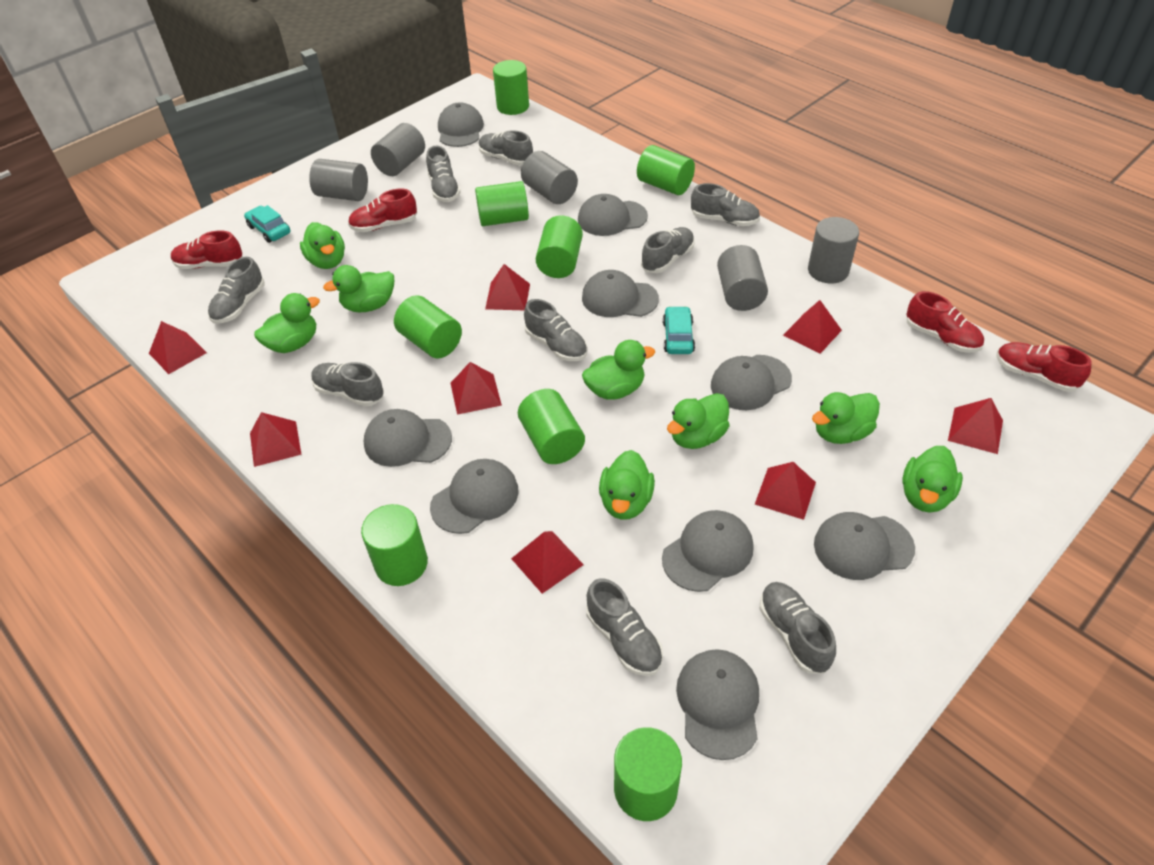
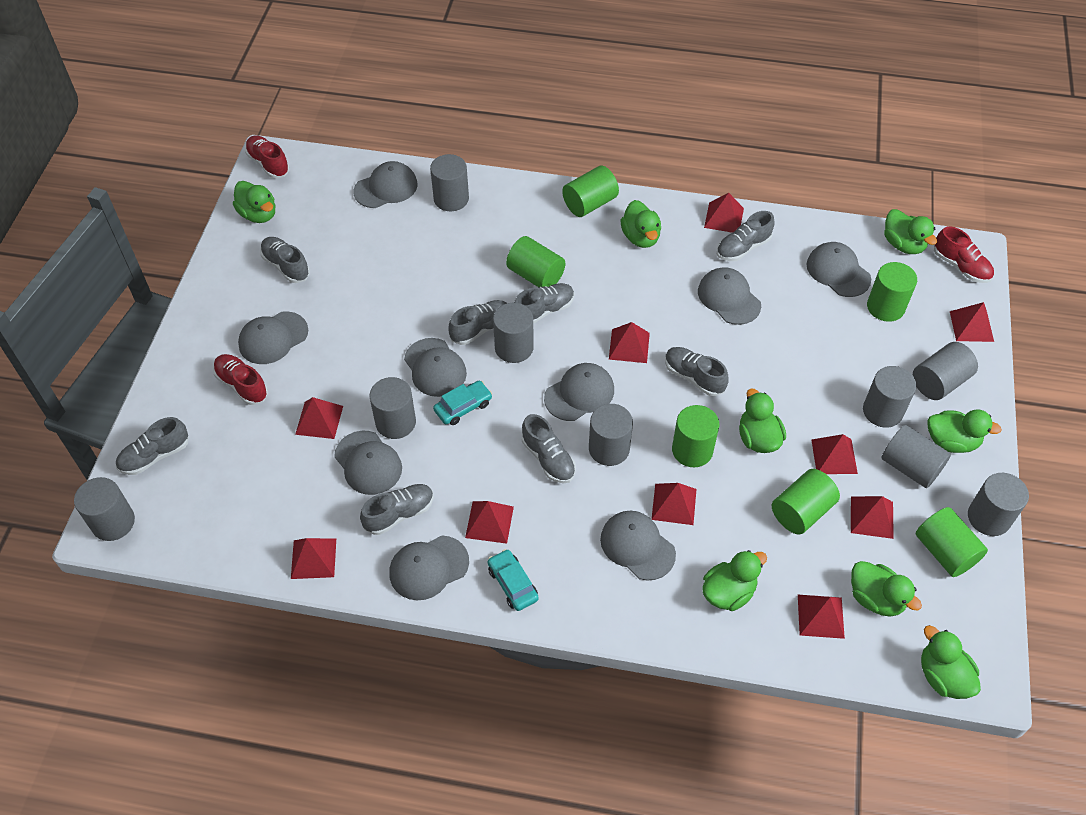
green cylinder: [361,504,428,586] [394,295,462,358] [475,181,529,226] [493,60,529,115] [518,389,585,464] [536,215,583,278] [614,727,682,821] [637,145,695,195] = 8 -> [506,236,565,287] [562,166,619,217] [672,405,719,467] [772,469,840,535] [867,262,917,322] [916,507,988,577] = 6
grey cylinder: [309,159,368,201] [371,123,425,176] [521,151,578,204] [717,245,768,311] [808,217,859,283] = 5 -> [74,477,135,541] [369,377,416,439] [430,154,469,211] [493,303,534,363] [589,404,633,466] [863,366,916,428] [881,425,951,488] [913,342,978,400] [968,473,1029,536] = 9
grey shoe: [208,257,265,324] [311,362,384,407] [426,146,461,202] [479,130,533,166] [524,299,587,361] [586,578,663,676] [641,227,695,273] [691,183,760,226] [760,582,836,674] = 9 -> [116,417,188,475] [260,237,310,283] [360,484,434,535] [448,300,507,345] [514,283,574,324] [522,414,576,484] [665,347,729,396] [716,211,775,261] = 8
red pyramid: [149,321,207,374] [250,412,301,467] [450,362,502,415] [485,264,530,310] [511,531,584,594] [755,462,816,520] [783,300,842,354] [948,398,1003,454] = 8 -> [291,538,336,579] [295,397,343,439] [465,501,514,544] [609,322,650,363] [651,483,696,525] [704,193,744,233] [798,595,845,639] [811,434,858,474] [851,496,894,539] [950,302,994,342] = 10
red shoe: [171,230,243,269] [348,189,417,232] [906,291,984,353] [997,342,1092,392] = 4 -> [213,354,268,405] [245,136,290,178] [934,226,994,283] = 3

